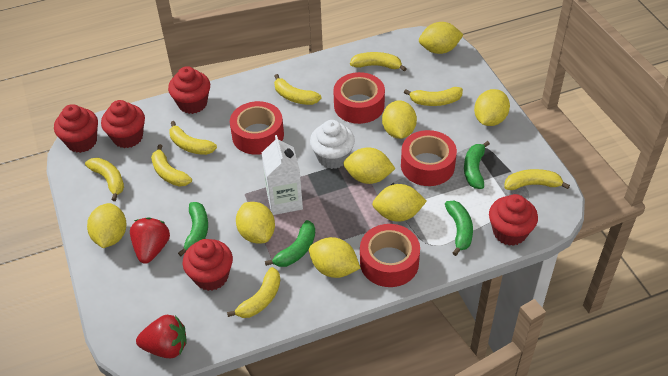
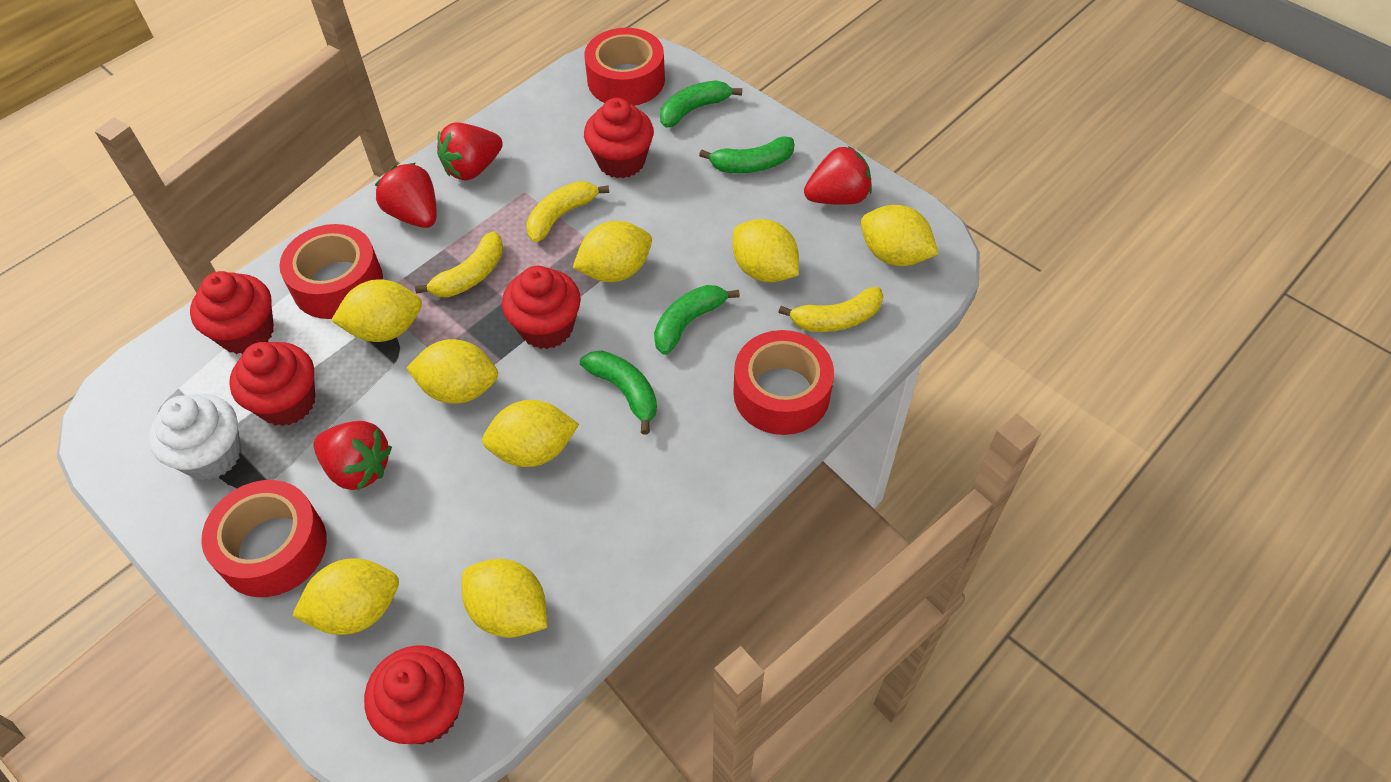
red strawberry: [130,217,170,264] [136,315,187,358] = 2 -> [313,421,392,490] [375,163,437,228] [437,122,503,181] [804,146,872,205] = 4
white carton: [262,135,303,215] = 1 -> none = 0
yellow banana: [85,158,124,201] [151,144,192,187] [169,121,217,155] [227,267,280,318] [274,74,322,105] [350,52,407,71] [404,87,463,106] [504,169,570,190] = 8 -> [415,231,503,297] [526,181,609,242] [778,287,883,332] = 3

